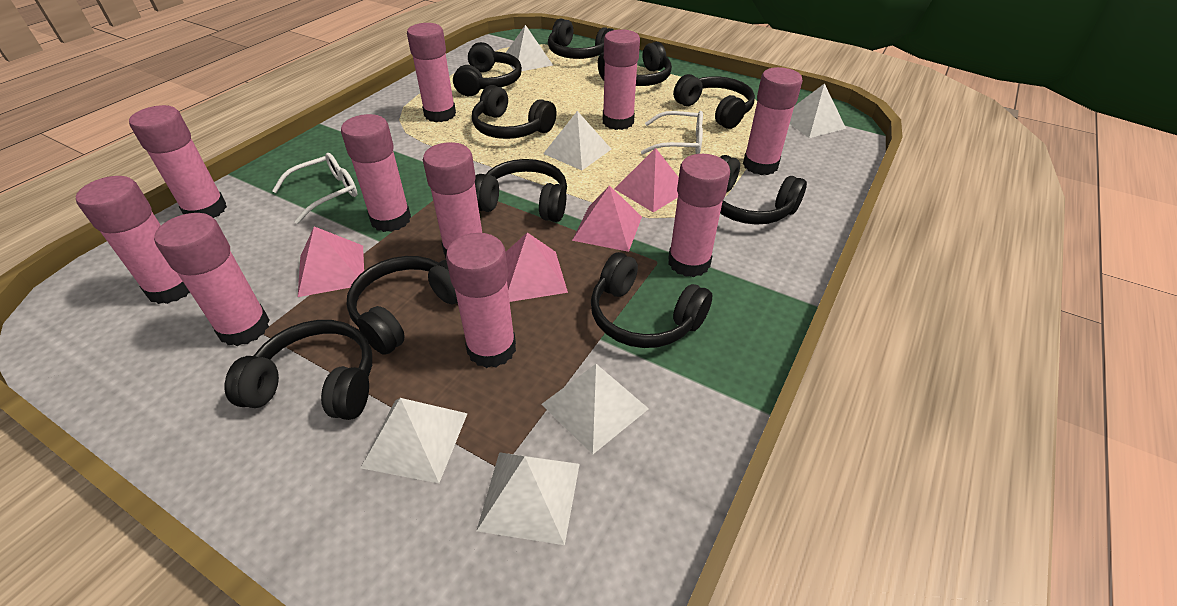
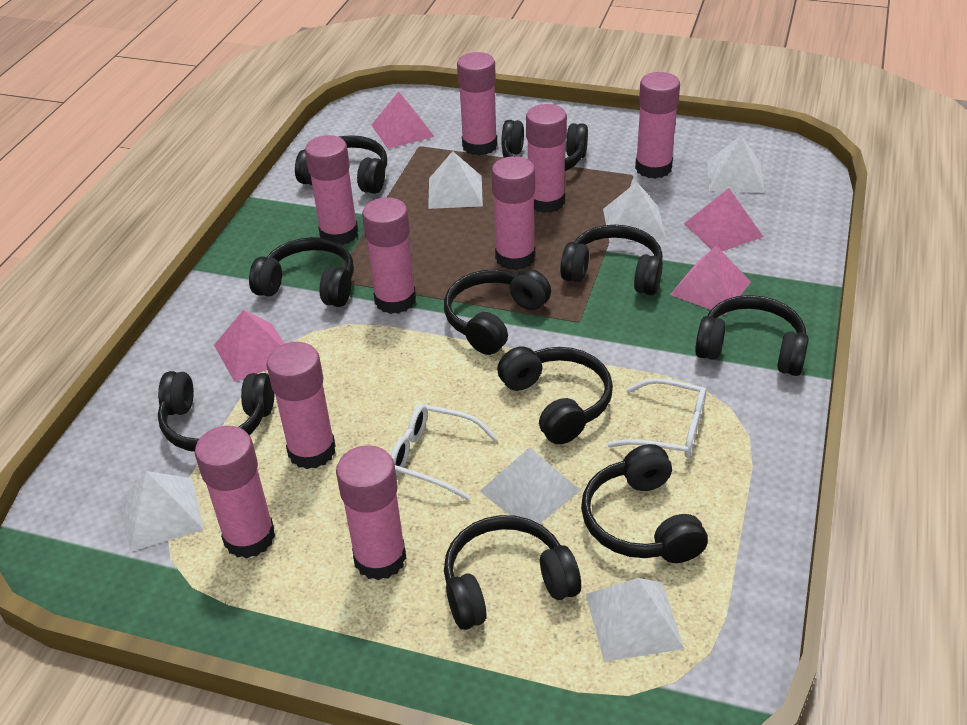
pink glue stick: [76,176,190,304] [129,105,227,218] [154,213,270,346] [341,114,411,232] [407,23,456,122] [423,142,482,258] [446,233,516,368] [603,29,640,130] [668,154,730,277] [743,67,803,175] = 10 -> [195,426,275,558] [266,342,336,469] [305,135,358,245] [336,445,406,580] [362,197,416,314] [457,52,498,156] [491,156,535,270] [526,104,567,213] [635,72,680,179] = 9

